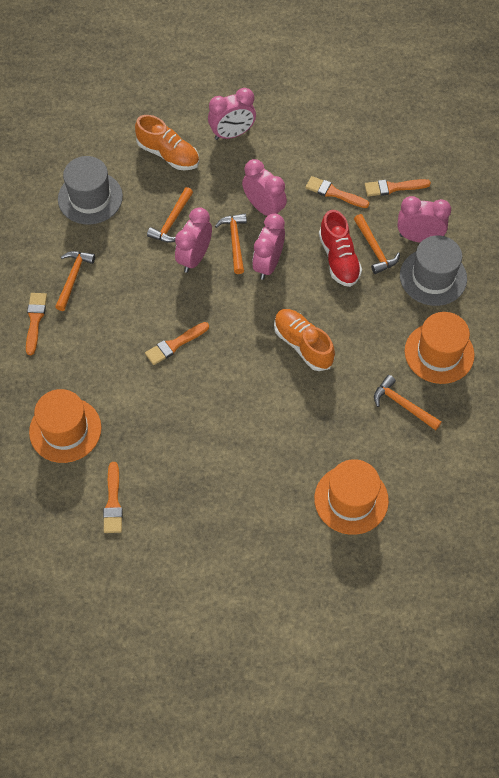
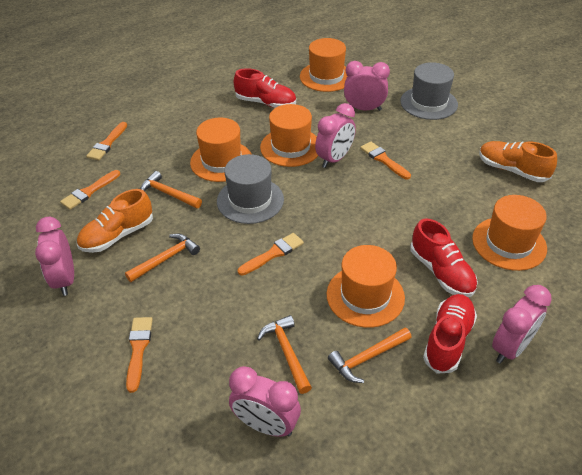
orange hammer: [55,251,95,311] [147,187,193,243] [215,213,247,274] [354,214,400,274] [374,375,442,430] = 5 -> [125,234,200,282] [140,171,202,208] [257,315,312,394] [328,328,412,383] = 4
orange hat: [29,389,102,463] [314,459,389,535] [405,312,475,384] = 3 -> [190,118,252,182] [260,104,318,167] [300,38,347,92] [327,245,405,328] [472,195,547,271] = 5
red shoe: [319,210,362,287] = 1 -> [234,68,296,108] [410,218,478,297] [423,294,477,374] = 3

